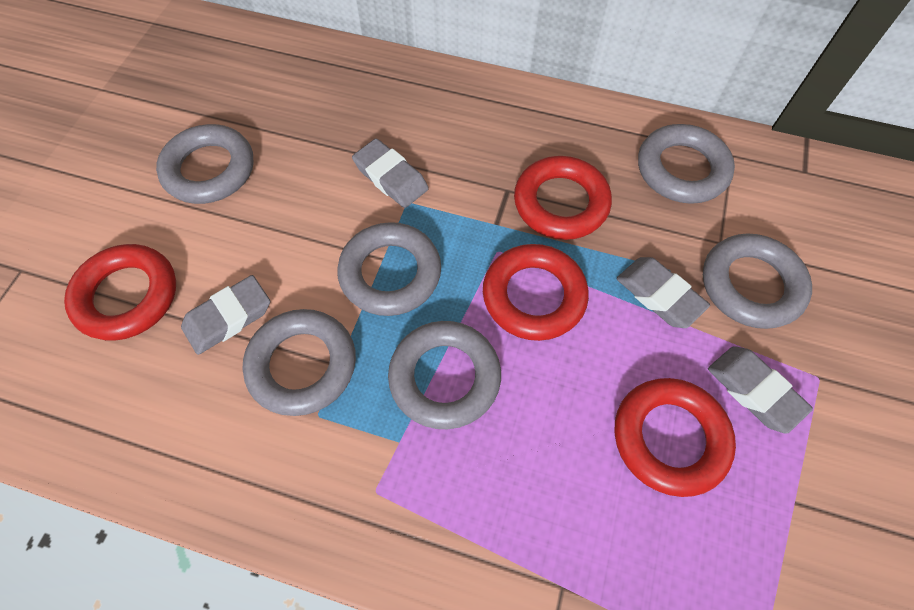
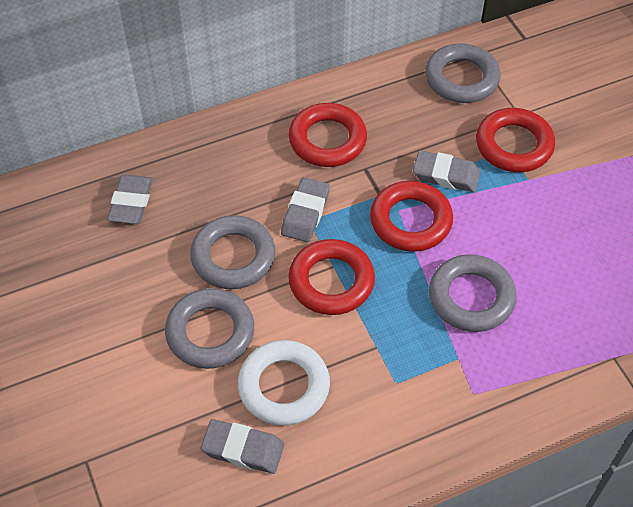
grey ring: [156,124,254,204] [243,309,356,416] [337,222,441,316] [388,321,501,429] [638,124,735,204] [703,234,812,329] = 6 -> [165,288,254,369] [190,215,275,289] [425,43,501,103] [429,254,517,332] = 4
white ring: none = 0 -> [238,340,330,426] = 1

